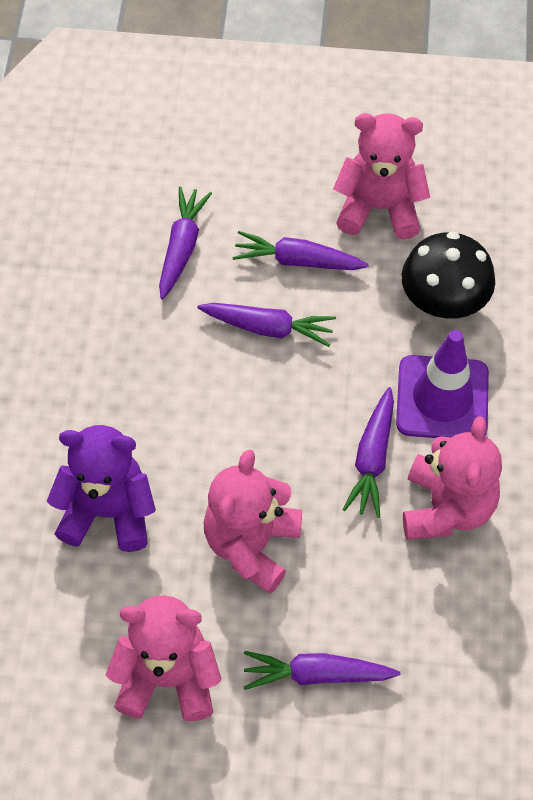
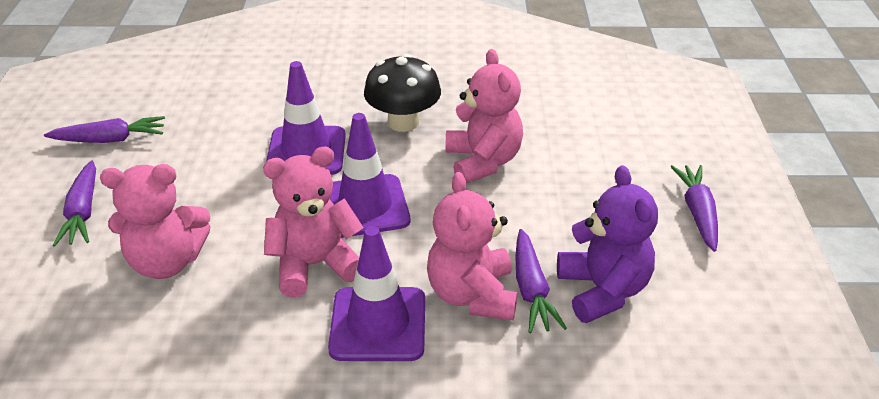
purple carrot: [159,186,212,299] [197,303,336,347] [232,231,369,270] [243,651,400,690] [342,387,394,518] = 5 -> [44,116,165,143] [53,161,96,246] [515,229,567,333] [670,165,718,252] = 4
purple traffic cone: [396,330,489,438] = 1 -> [266,61,346,175] [328,226,425,361] [330,113,410,238] = 3

